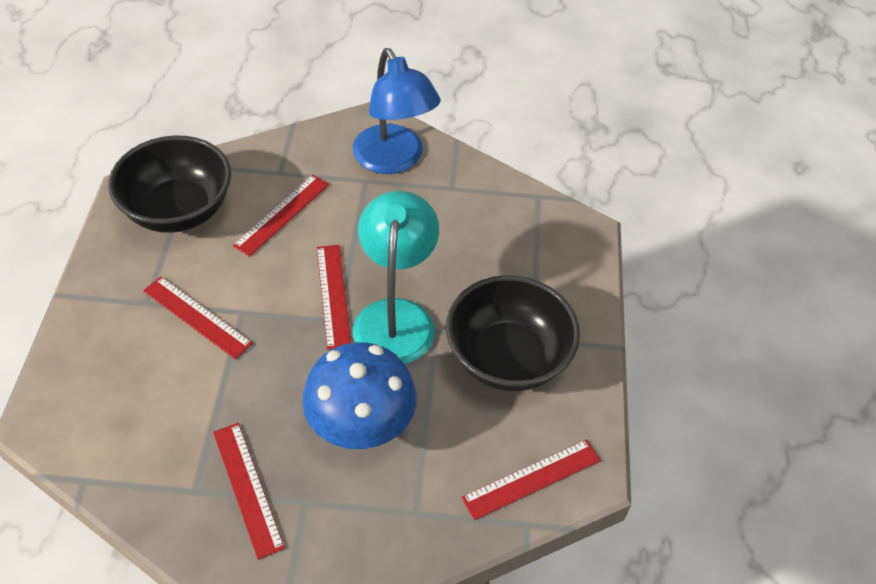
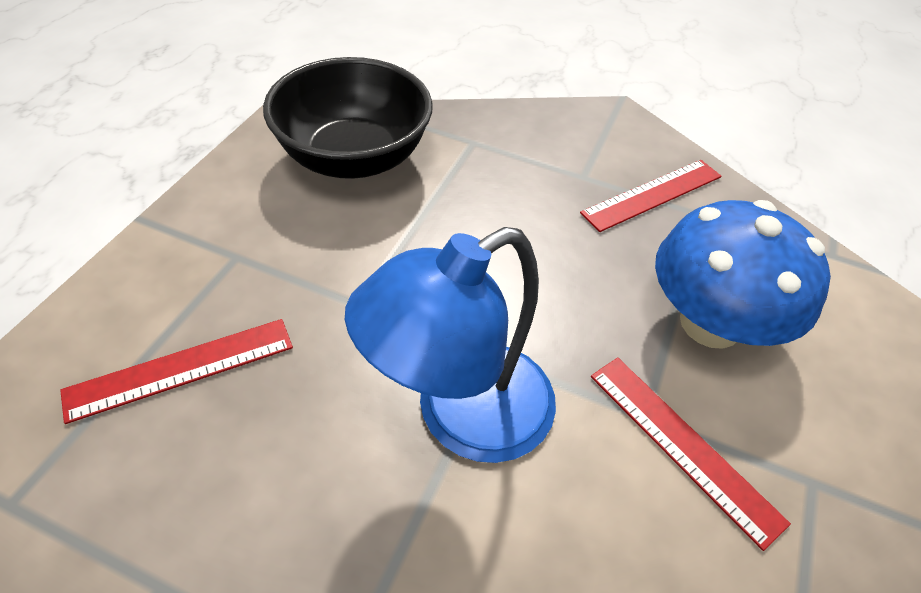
black bowl: [108,136,231,233] [446,275,580,391] = 2 -> [263,57,432,179] = 1
red ruler: [143,276,253,360] [213,423,285,560] [233,175,329,257] [317,245,351,350] [461,439,601,520] = 5 -> [60,319,293,424] [580,160,722,232] [591,357,791,551] = 3
turquoise lamp: [353,191,439,364] = 1 -> none = 0

